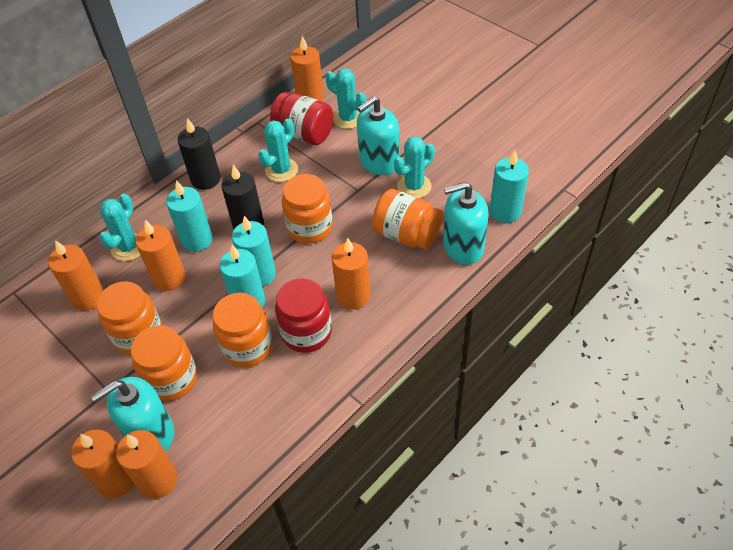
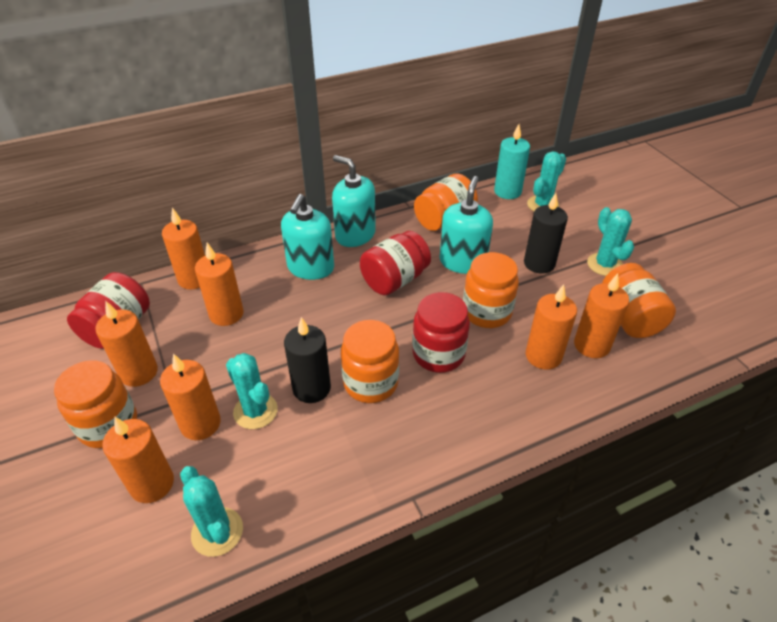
orange candle: [48,240,104,311] [71,430,134,498] [116,430,178,499] [135,220,186,291] [290,36,324,102] [332,238,370,309] = 6 -> [95,301,158,387] [102,417,174,503] [160,353,221,440] [162,208,205,290] [195,243,244,326] [526,284,577,370] [574,274,629,358] = 7
red jar: [270,92,334,145] [275,278,332,353] = 2 -> [67,272,150,349] [360,231,431,295] [412,292,470,373] = 3
turquoise candle: [166,180,213,252] [219,245,265,308] [232,216,276,287] [490,150,529,223] = 4 -> [494,124,530,199] = 1

